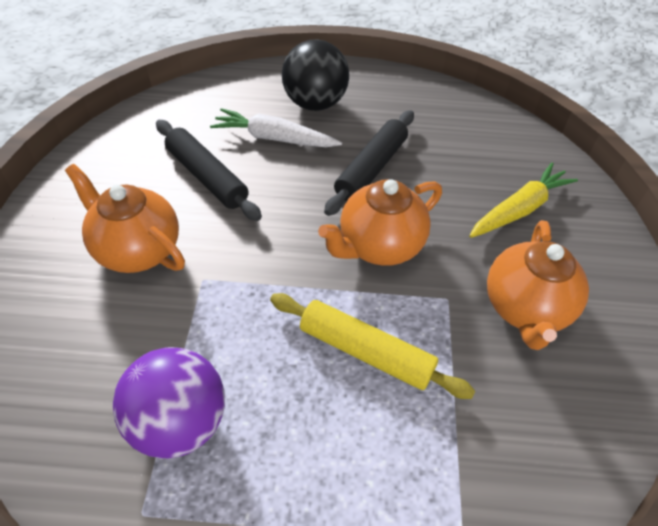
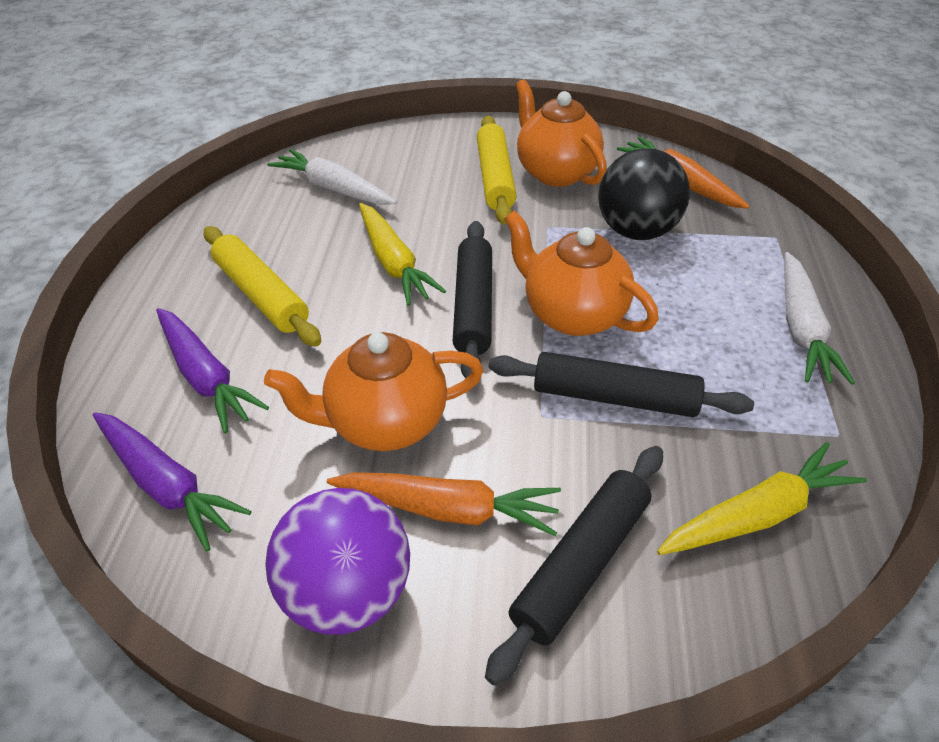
black rolling pin: [156,120,262,221] [324,110,414,216] = 2 -> [453,221,492,379] [485,446,663,686] [489,352,754,417] = 3
orange carrot: none = 0 -> [327,472,561,536] [617,137,750,209] = 2
purple carrot: none = 0 -> [93,412,252,552] [156,308,269,434] = 2
white carrot: [210,108,342,147] = 1 -> [267,149,397,205] [784,252,855,385] = 2
yellow carrot: [469,163,578,238] = 1 -> [359,203,446,306] [657,442,867,555] = 2
yellow rolling pin: [270,293,475,399] = 1 -> [204,226,321,347] [477,115,517,225] = 2

